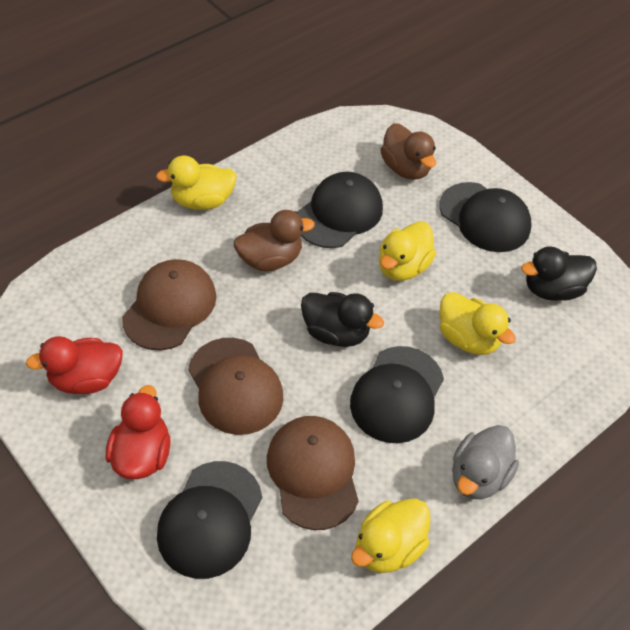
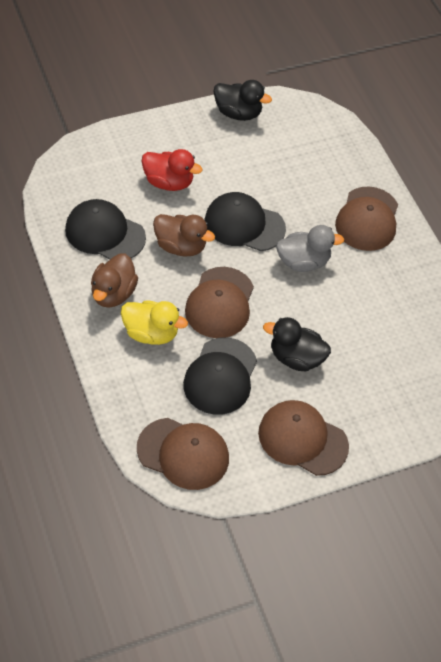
black cap: [157,461,262,579] [297,172,383,248] [350,346,444,443] [439,182,531,252] = 4 -> [65,199,146,260] [183,337,257,415] [205,192,286,251] = 3
brown cap: [122,259,217,350] [188,338,283,435] [267,416,359,530] = 3 -> [137,418,229,490] [185,267,254,338] [258,400,349,476] [335,186,398,251] = 4
red duck: [26,336,123,394] [106,385,170,479] = 2 -> [141,149,203,191] = 1
yellow duck: [156,156,237,210] [351,499,430,573] [379,221,436,281] [440,292,516,355] = 4 -> [121,301,188,345] = 1

